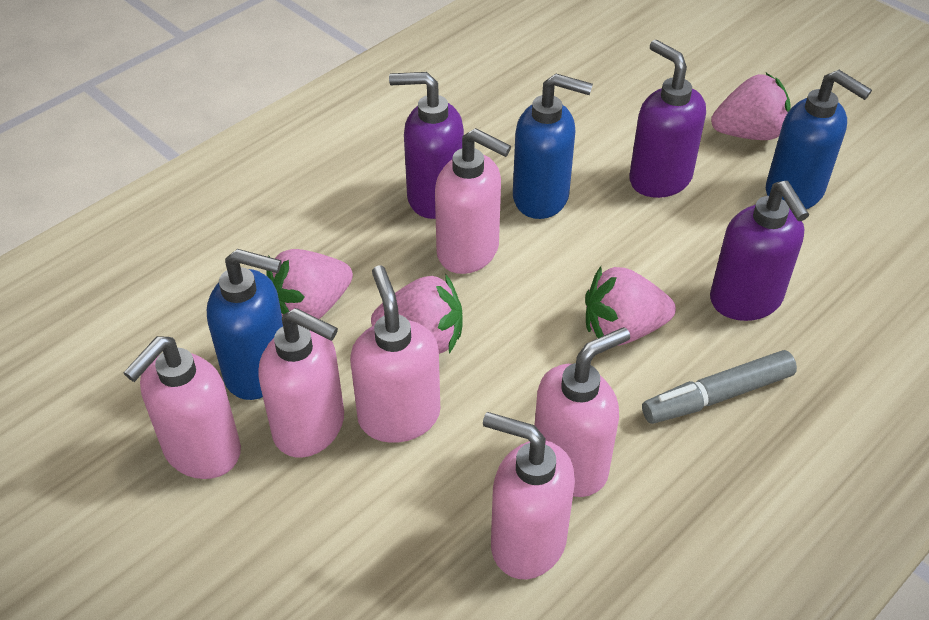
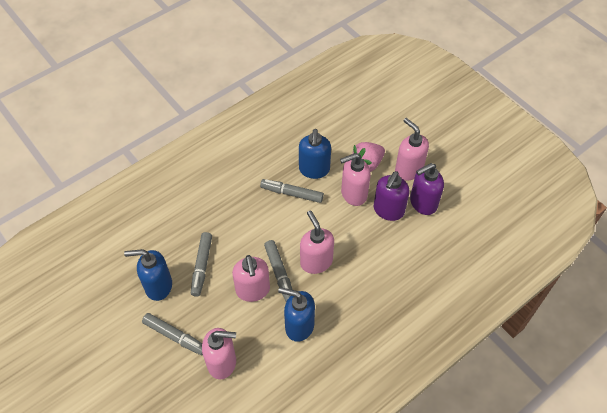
grey marker: [642,350,797,424] = 1 -> [142,313,203,355] [191,232,212,297] [260,179,324,203] [264,240,292,302] = 4
pink soap dispenser: [123,336,241,479] [258,308,344,458] [350,265,440,443] [435,128,511,274] [483,412,575,579] [535,327,630,497] = 6 -> [202,328,236,379] [232,255,270,302] [300,210,334,274] [340,153,371,206] [395,118,429,180] = 5
pink strawberry: [266,249,353,319] [371,274,463,354] [585,266,676,346] [711,73,791,140] = 4 -> [352,142,385,172] = 1
purple soap dispenser: [389,72,464,219] [629,40,706,198] [710,181,809,321] = 3 -> [374,171,410,221] [410,163,444,215] = 2

